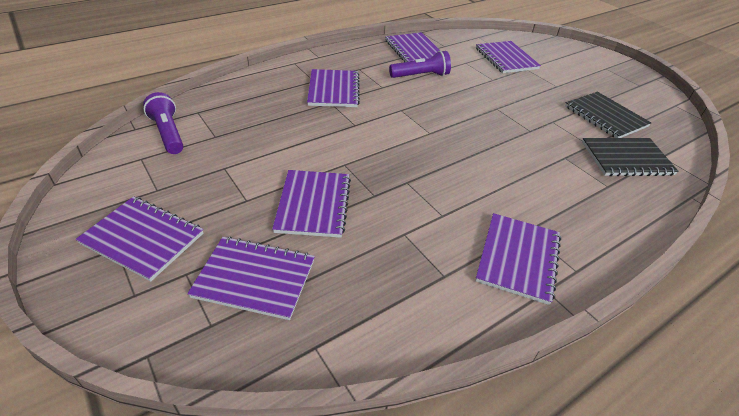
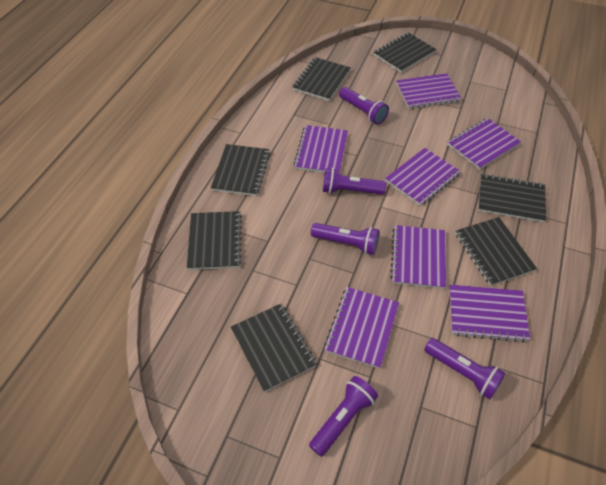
black notebook: [565,92,651,138] [582,138,679,176] = 2 -> [187,211,242,270] [211,144,270,196] [231,304,317,392] [293,57,351,101] [373,33,436,72] [455,217,537,286] [478,174,546,223] = 7
purple flashlight: [143,92,183,154] [389,51,451,78] = 2 -> [309,376,378,457] [311,223,379,255] [323,168,386,195] [339,87,389,124] [424,338,505,399] = 5

